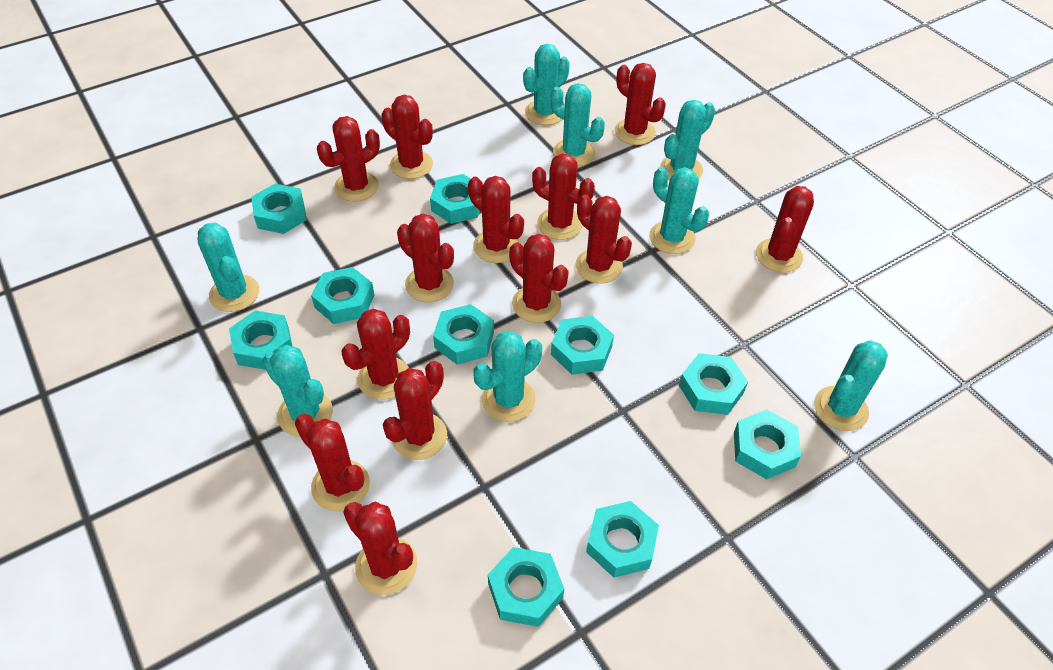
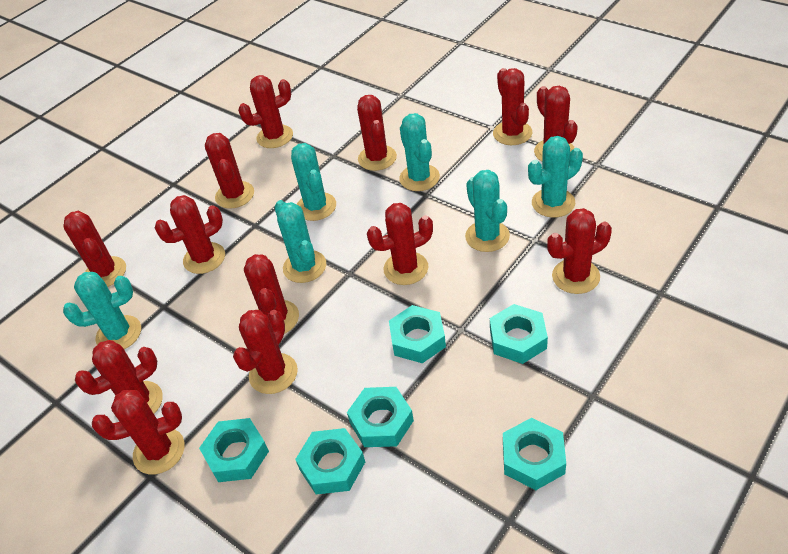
turquoise cactus: [198,223,259,312] [263,345,333,437] [473,331,542,422] [523,44,570,125] [550,83,605,167] [649,167,709,254] [660,100,715,180] [814,340,888,431] = 8 -> [63,272,141,349] [275,200,326,283] [291,143,336,221] [399,113,440,191] [465,170,510,252] [528,136,583,218] = 6
turquoise nut: [229,310,293,370] [251,184,307,234] [311,267,374,324] [430,174,480,224] [433,304,494,365] [488,547,564,627] [551,316,614,375] [586,501,659,578] [679,353,748,415] [734,409,801,480] = 10 -> [199,418,269,482] [295,428,365,494] [347,387,414,447] [389,305,446,363] [490,304,548,364] [503,418,566,490] = 6

